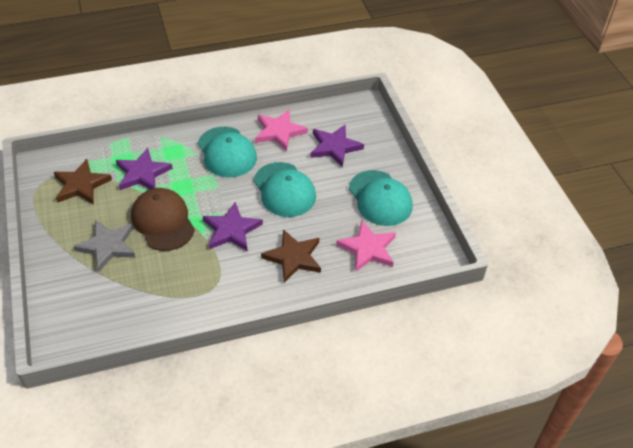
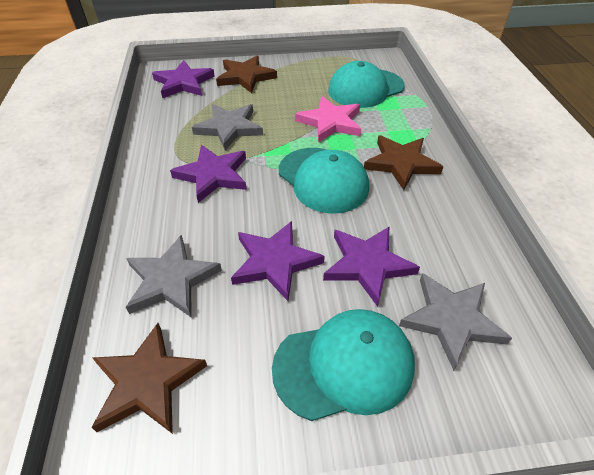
brown cap: [131,188,195,251] = 1 -> none = 0
brown star: [54,159,112,204] [261,229,321,283] = 2 -> [92,323,207,434] [216,56,277,93] [364,135,443,190] = 3
grey star: [73,220,136,272] = 1 -> [126,235,222,317] [192,104,263,150] [399,273,512,371] = 3
pink star: [255,109,308,151] [336,220,396,272] = 2 -> [295,96,361,143] = 1
purple star: [116,148,173,190] [203,202,263,251] [310,125,364,167] = 3 -> [152,60,215,98] [170,145,247,203] [231,221,325,301] [323,227,420,307] = 4

